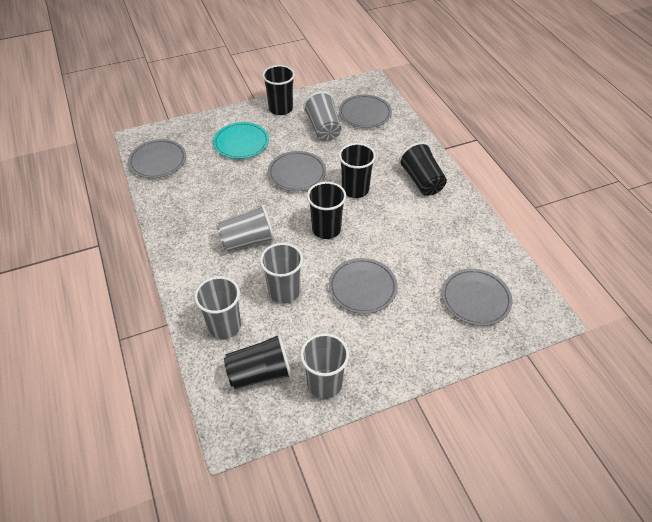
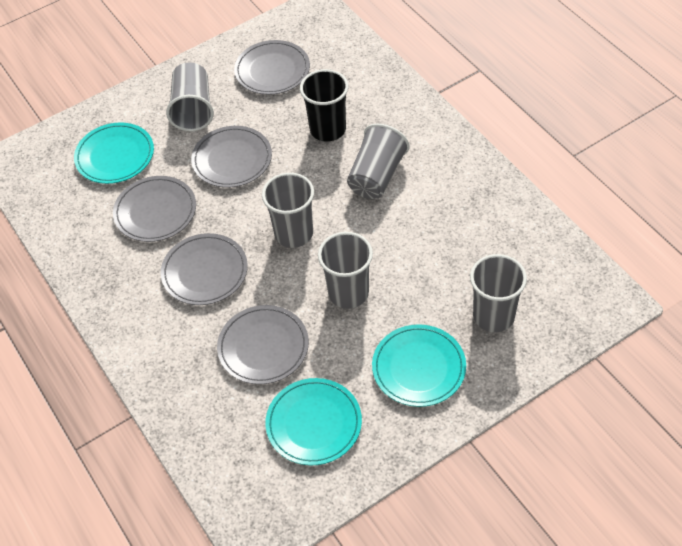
black cup: [224,333,292,389] [262,65,295,115] [307,182,346,239] [339,143,376,198] [399,142,447,196] = 5 -> [300,69,348,142] = 1
turquoise plate: [213,122,269,159] = 1 -> [74,122,154,184] [265,378,362,465] [372,324,466,407] = 3

